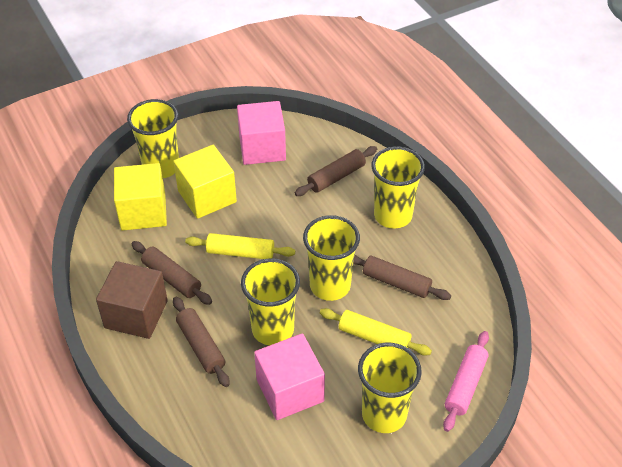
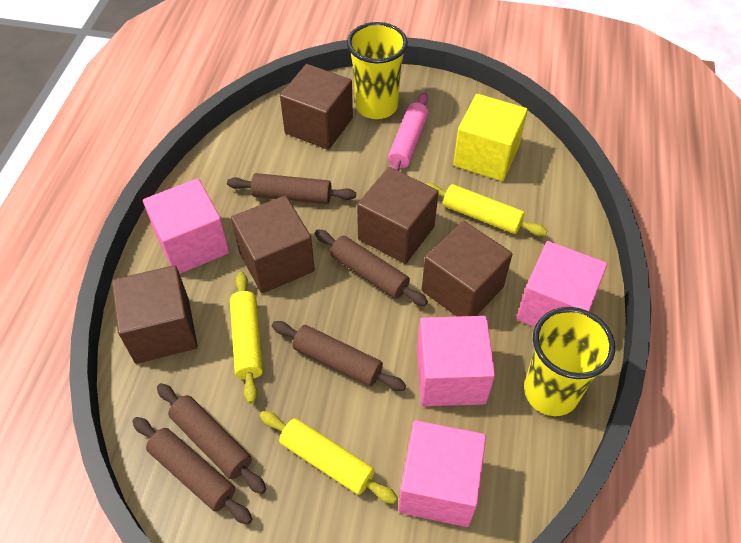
brown cube: [96,261,168,339] = 1 -> [112,265,198,364] [231,195,315,293] [280,64,353,150] [357,167,439,264] [422,221,512,317] = 5
brown rolling pin: [131,241,212,305] [173,297,230,387] [295,146,377,196] [353,255,451,300] = 4 -> [132,417,252,524] [157,383,266,494] [227,173,356,204] [272,321,406,391] [315,230,428,306] = 5
pink cube: [237,101,286,165] [254,334,325,420] = 2 -> [143,178,229,274] [398,420,486,527] [417,316,495,406] [517,241,607,327] = 4
yellow cube: [114,163,167,231] [173,145,237,219] = 2 -> [453,94,528,181] = 1
yellow cup: [127,99,179,178] [241,258,300,346] [303,215,360,301] [358,343,422,433] [371,146,425,228] = 5 -> [347,22,408,119] [524,307,615,416] = 2
yellow rolling pin: [185,233,295,259] [320,308,432,356] = 2 -> [230,272,263,404] [259,411,398,504] [424,183,547,236] = 3

